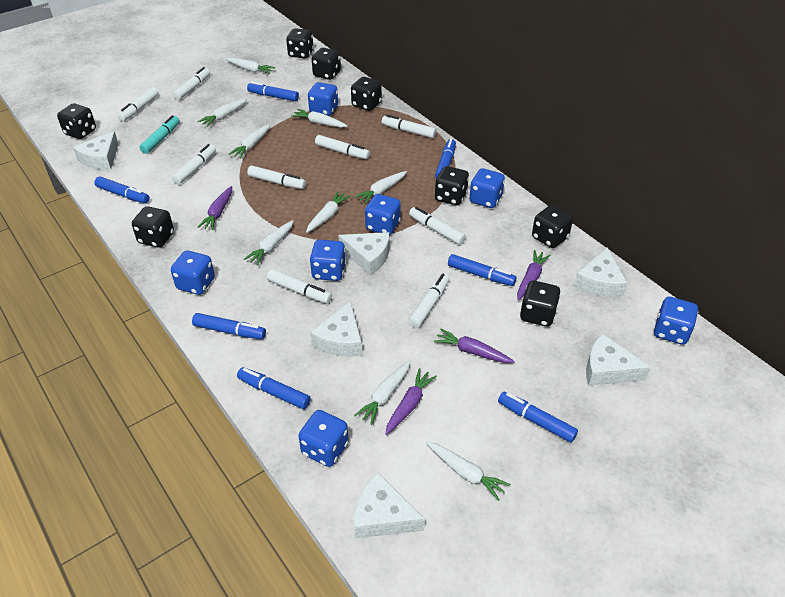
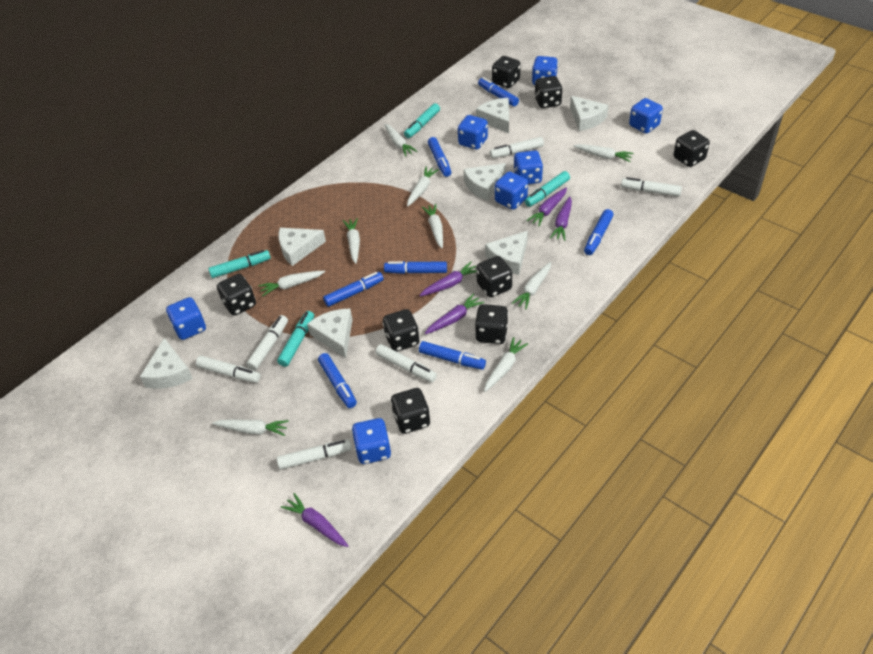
purple carrot: [197,186,232,230] [385,368,437,435] [434,328,515,363] [517,250,551,300] = 4 -> [281,493,348,547] [419,262,476,296] [425,293,484,334] [526,188,567,226] [550,197,572,241] = 5
turquoise marker: [139,115,180,154] = 1 -> [208,250,271,278] [277,311,314,367] [404,103,440,138] [525,171,570,207] = 4
white cheese: [73,131,118,170] [310,301,362,356] [338,232,389,275] [354,473,425,539] [574,247,628,297] [586,333,651,386] = 6 -> [140,338,193,389] [278,228,326,266] [307,309,353,358] [464,163,506,201] [476,98,509,133] [485,231,528,275] [570,96,608,131] = 7
white marker: [118,87,159,121] [172,144,216,184] [173,67,210,100] [247,166,306,189] [267,269,332,304] [315,135,370,159] [382,115,436,138] [409,207,466,245] [409,273,450,328] = 9 -> [196,356,260,383] [246,315,288,370] [277,439,352,470] [375,344,437,383] [490,137,544,158] [621,177,682,197] = 6

